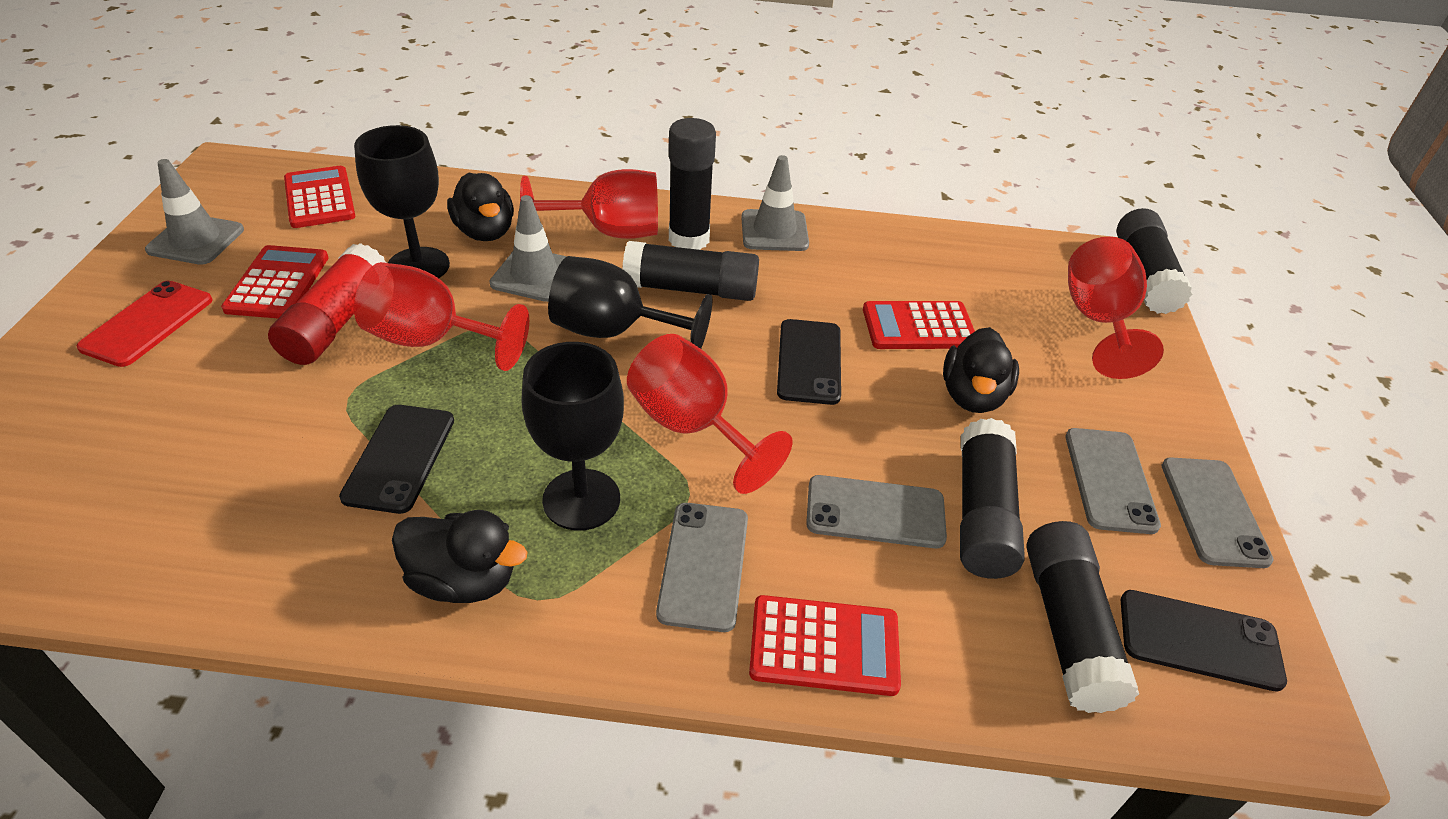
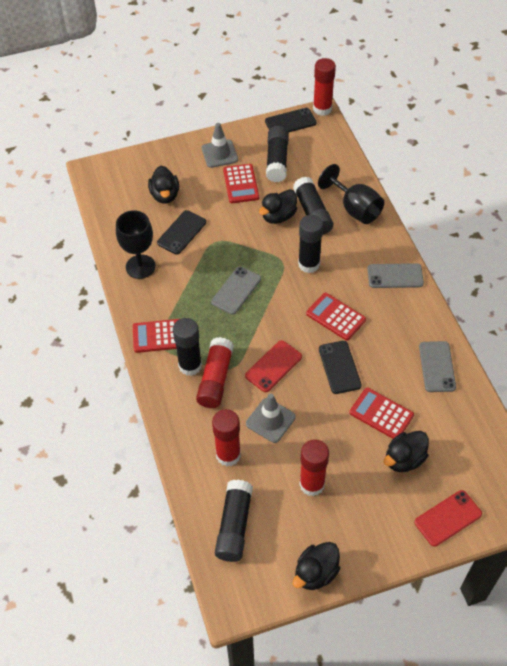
black duck: [392,510,528,603] [447,173,514,241] [943,327,1019,413] = 3 -> [148,166,179,204] [259,189,297,224] [293,542,340,590] [384,431,429,472] = 4
black goblet: [354,125,450,278] [521,342,624,531] [548,256,712,349] = 3 -> [116,210,156,279] [318,164,384,224] = 2
grey phone: [656,503,748,632] [806,475,947,548] [1065,428,1161,534] [1162,457,1274,568] = 4 -> [211,266,261,315] [368,263,424,288] [419,341,456,392] = 3
grey traffic cone: [145,159,244,265] [489,195,567,302] [741,155,809,251] = 3 -> [202,123,238,168] [246,394,296,443] = 2
red glue stick: [268,243,386,365] = 1 -> [196,337,234,408] [212,409,241,466] [299,439,329,496] [313,58,336,116] = 4
red goblet: [354,262,529,371] [520,169,658,239] [627,334,793,494] [1068,237,1164,379] = 4 -> none = 0
red phone: [77,281,213,367] = 1 -> [245,340,302,392] [415,490,482,547] = 2

